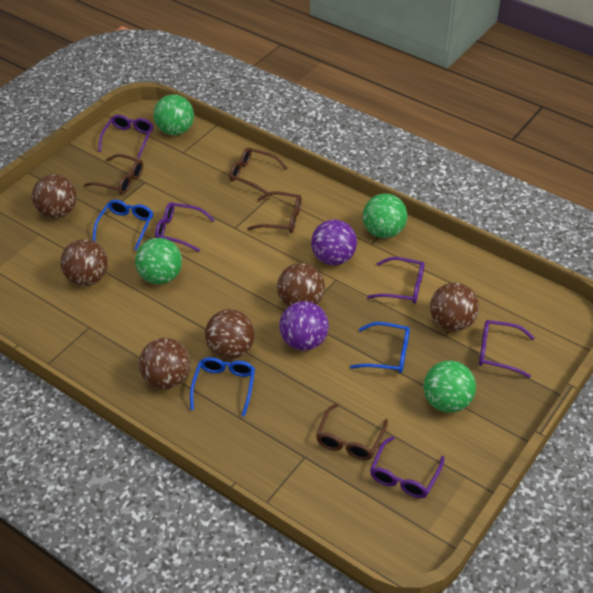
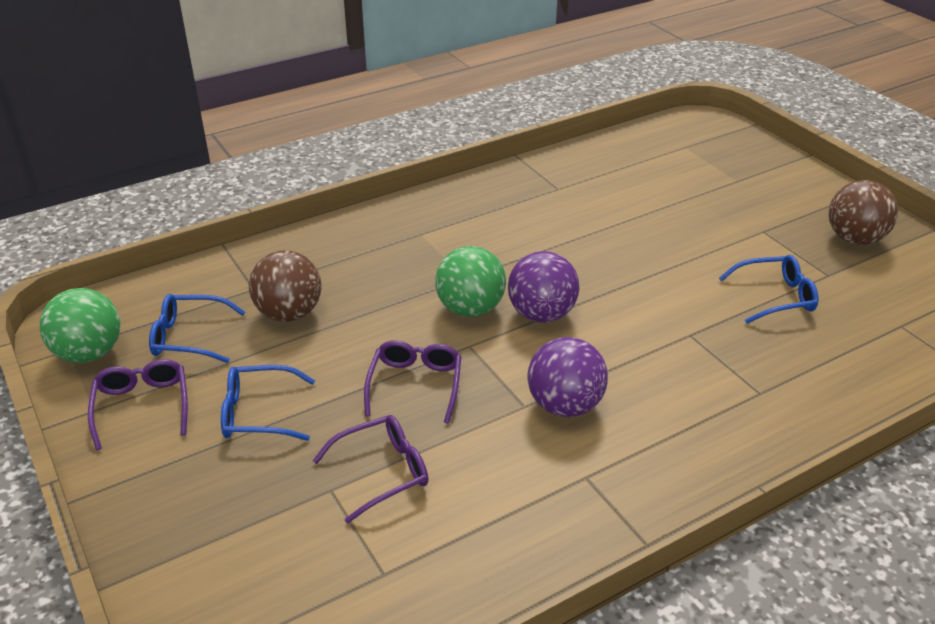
brown ball: [32,174,77,218] [60,239,108,286] [139,338,190,389] [205,309,255,359] [277,263,325,307] [430,283,479,331] = 6 -> [249,251,322,322] [829,180,898,245] = 2
brown glasses: [84,154,143,195] [229,147,288,194] [247,191,302,233] [316,403,388,460] = 4 -> none = 0
green ball: [135,238,182,284] [153,94,194,135] [363,194,407,238] [423,361,476,413] = 4 -> [40,288,120,363] [435,246,506,317] = 2
purple glasses: [98,114,153,159] [155,202,214,252] [367,257,424,304] [370,436,444,498] [479,320,535,378] = 5 -> [88,359,188,450] [313,415,428,524] [364,340,461,424] = 3

